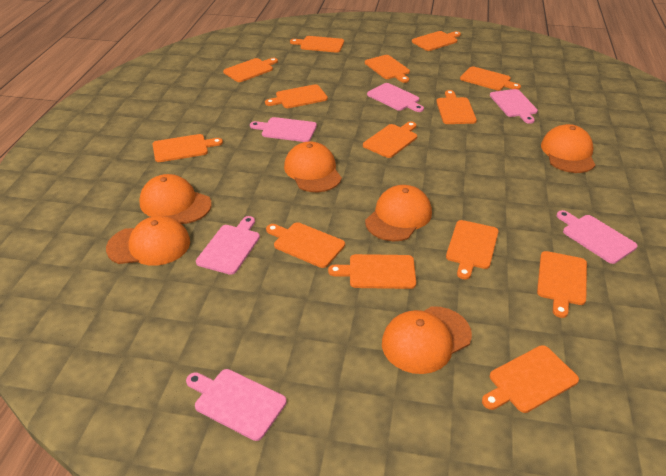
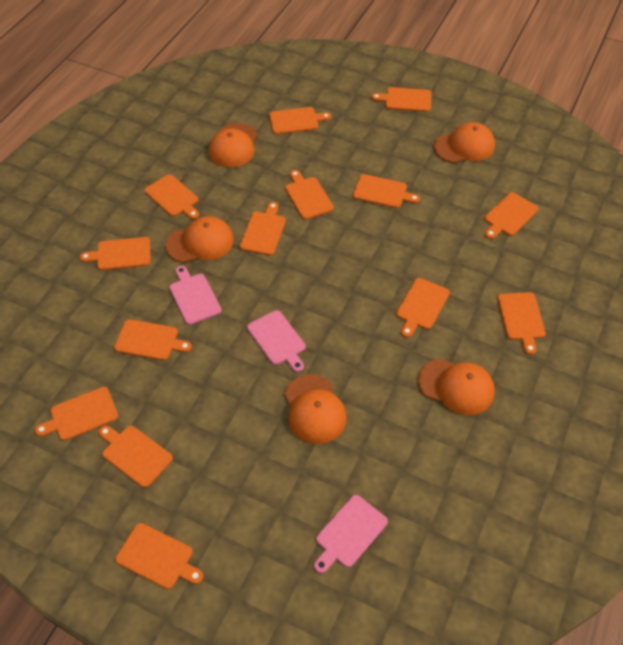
orange cap: [106,216,190,266] [139,174,212,224] [284,142,342,192] [365,185,432,241] [382,306,472,374] [541,124,595,173] = 6 -> [166,216,234,263] [209,123,258,167] [285,374,347,444] [418,359,495,415] [434,122,495,163] = 5
pink cutting board: [186,369,287,441] [196,216,260,275] [250,117,317,142] [367,83,424,112] [490,89,538,124] [557,210,637,264] = 6 -> [169,266,222,325] [247,310,306,372] [314,495,388,573] = 3

